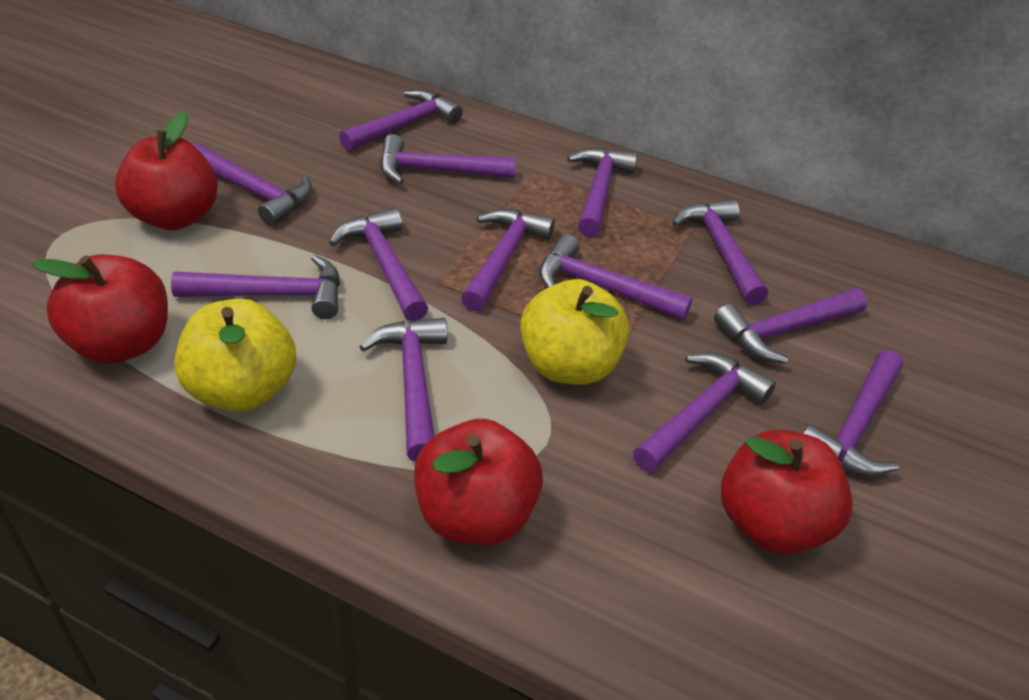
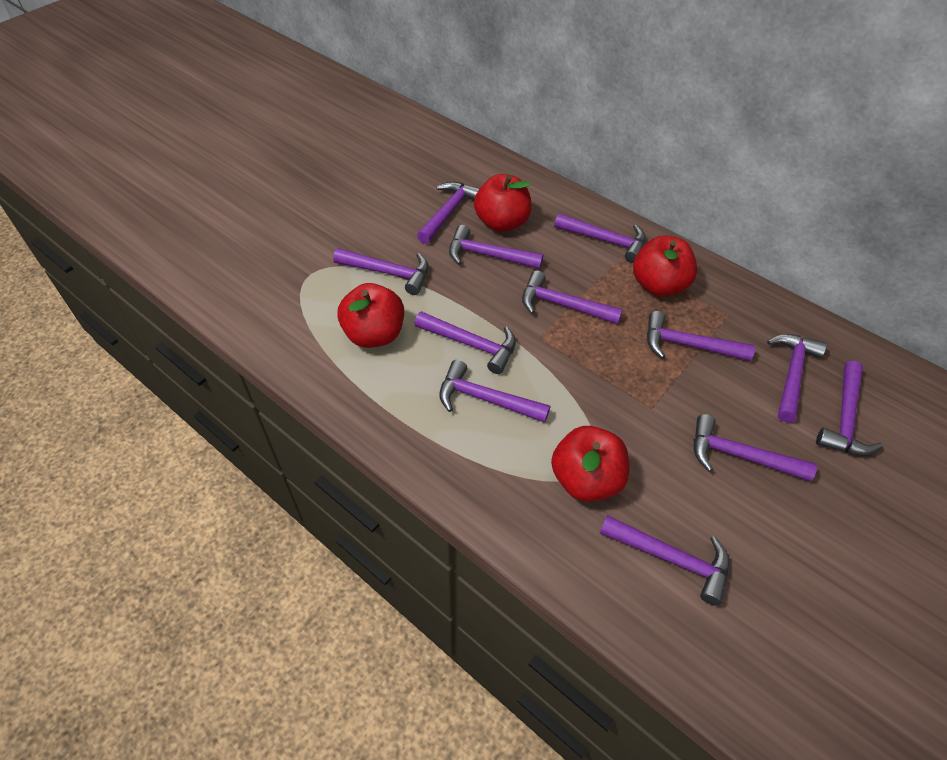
purple hammer: [171,255,340,319] [193,143,312,226] [329,208,428,321] [339,90,463,151] [359,318,447,462] [380,134,516,184] [461,209,555,312] [539,234,693,320] [567,148,638,237] [633,352,776,472] [672,199,768,305] [714,288,867,364] [803,350,903,477] = 13 -> [333,248,429,295] [414,311,516,374] [417,182,480,244] [439,360,550,423] [449,225,543,269] [522,270,623,324] [554,214,646,263] [600,515,730,606] [647,311,755,361] [694,414,817,481] [767,334,827,423] [816,361,883,455] = 12
yellow apple: [174,299,296,412] [520,279,629,385] = 2 -> none = 0

